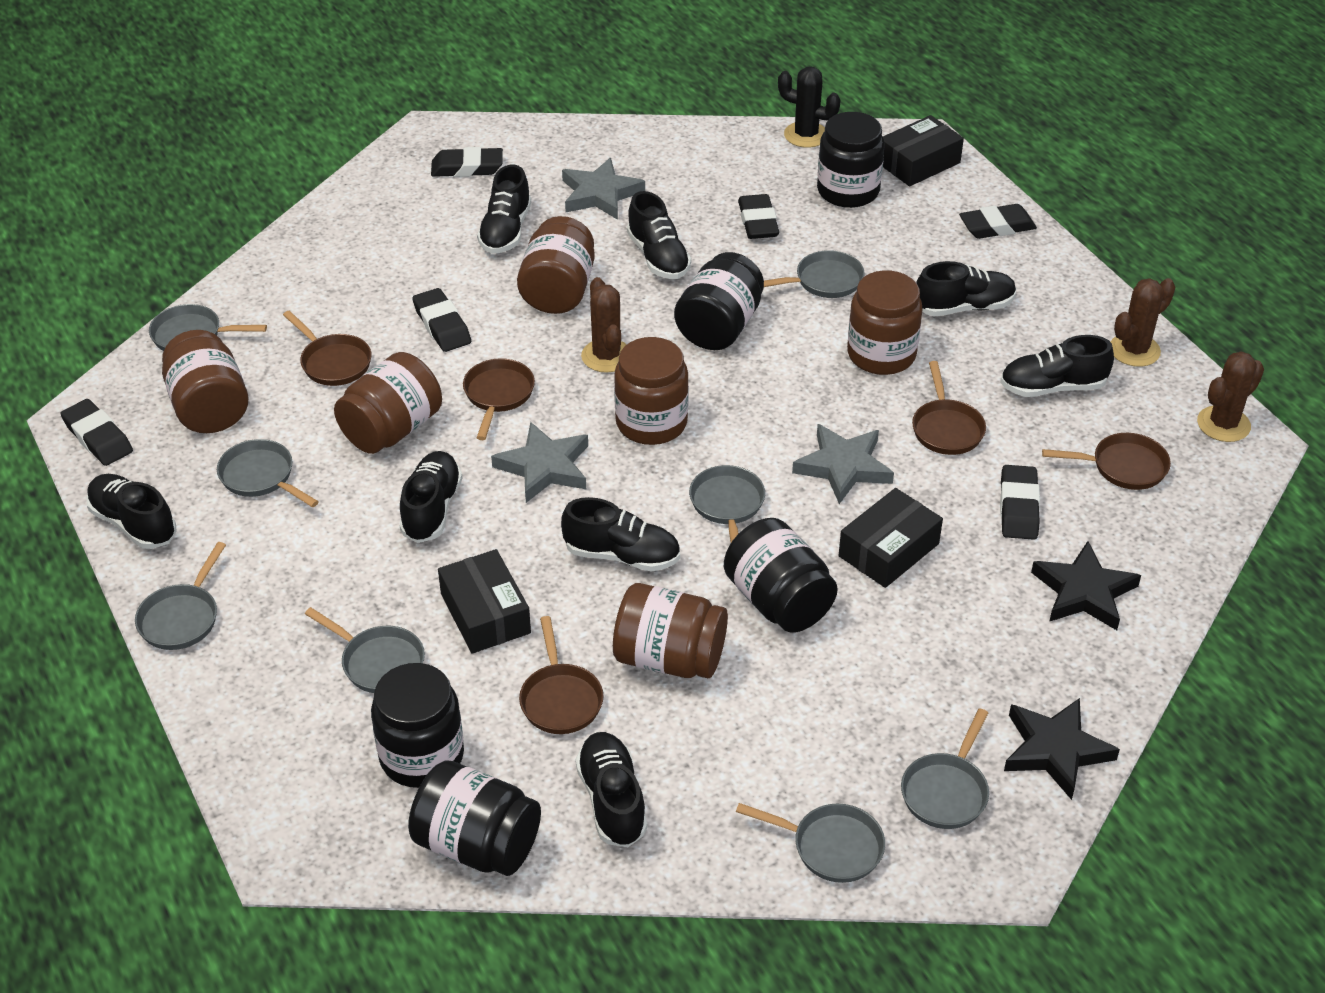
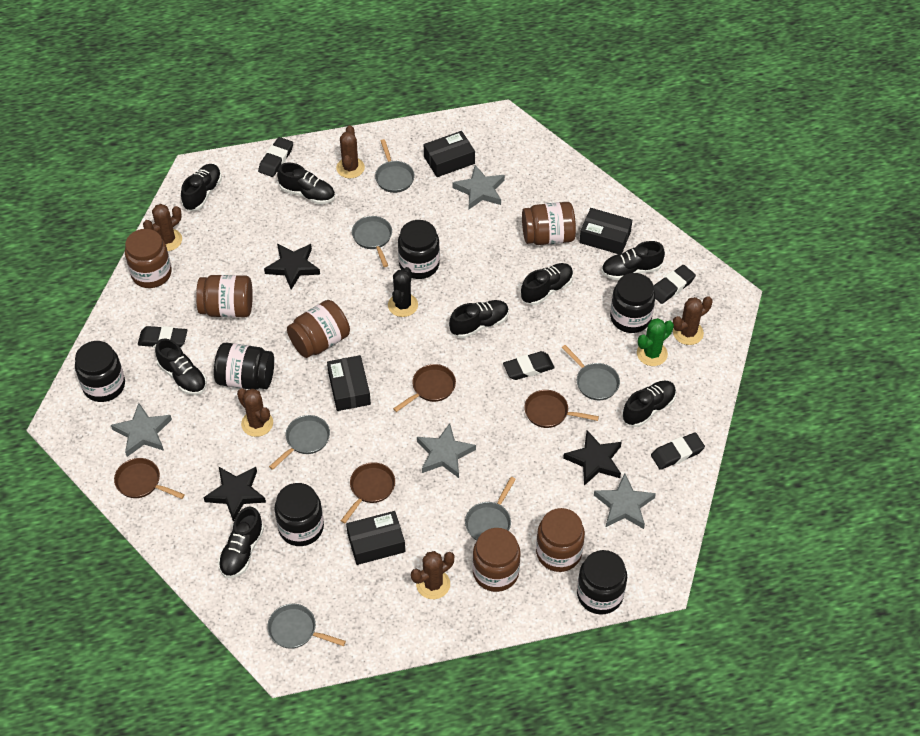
black box: [438,549,531,654] [839,488,943,588] [883,115,964,186] = 3 -> [327,355,371,411] [346,511,405,565] [424,131,475,177] [579,208,632,254] = 4
black eraser: [60,399,133,466] [412,288,471,352] [431,147,503,177] [738,194,779,239] [959,204,1037,239] [1000,465,1040,540] = 6 -> [138,326,187,348] [258,137,293,177] [503,351,554,380] [651,432,705,470] [654,265,696,304] = 5
black jar: [371,663,464,788] [408,761,541,876] [674,252,764,350] [724,518,838,633] [817,112,885,208] = 5 -> [75,341,125,402] [214,342,274,390] [274,483,324,546] [398,220,440,279] [577,550,627,614] [610,273,655,333] = 6
black star: [1004,698,1120,800] [1031,541,1141,630] = 2 -> [203,467,266,522] [264,244,320,290] [563,430,622,486] = 3
brown cactus: [581,277,627,373] [1111,278,1175,367] [1197,351,1264,442] = 3 -> [143,204,182,251] [237,388,273,437] [336,125,365,178] [411,551,454,599] [673,296,712,345] = 5
brown pan: [283,311,372,386] [463,358,535,440] [519,616,604,734] [912,361,986,455] [1042,433,1171,490] = 5 -> [114,458,185,499] [341,462,395,523] [393,364,456,412] [524,390,599,428] = 4
green cactus: none = 0 -> [637,318,674,366] = 1
grey pan: [135,542,226,650] [149,304,267,351] [217,439,319,507] [305,607,425,693] [689,465,765,542] [736,803,885,883] [764,250,864,298] [901,708,989,829] = 8 -> [267,604,346,649] [269,415,330,470] [352,216,392,267] [375,139,415,193] [465,477,516,540] [562,345,620,400] = 6
grey star: [491,422,588,503] [562,158,645,220] [792,424,894,504] = 3 -> [111,403,172,457] [417,423,476,478] [453,165,505,209] [594,473,656,529] = 4

